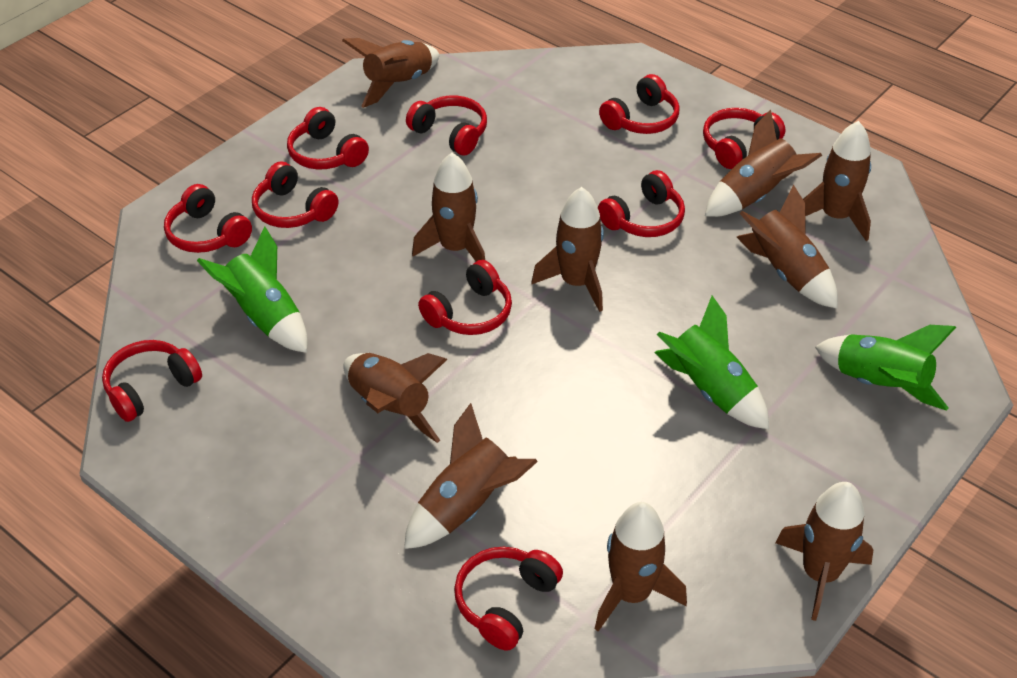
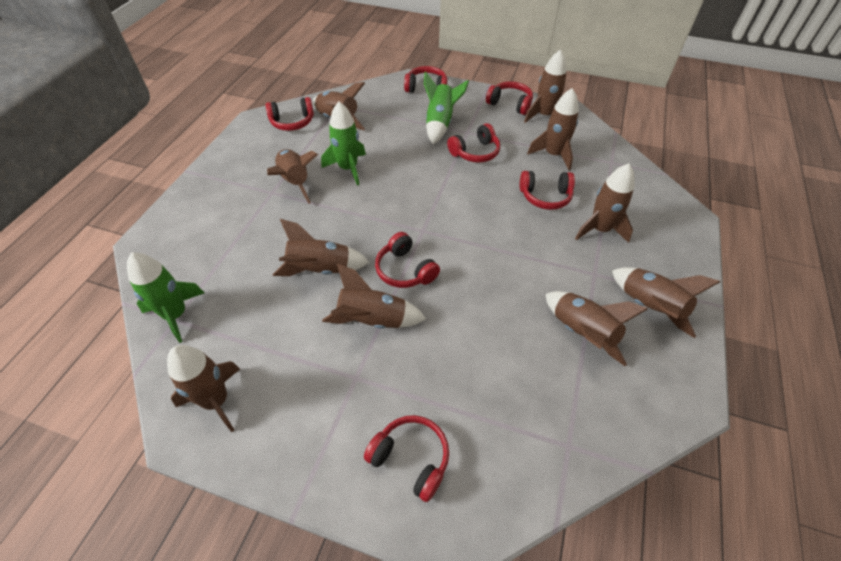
red headphones: [102,340,202,422] [164,184,252,253] [252,161,339,228] [287,107,369,170] [406,96,487,155] [418,260,512,335] [454,547,563,651] [598,170,685,237] [599,74,680,134] [703,108,785,169] = 10 -> [266,97,314,131] [364,415,449,502] [375,232,440,288] [404,66,447,93] [447,123,500,163] [486,81,533,115] [520,171,575,210] = 7

